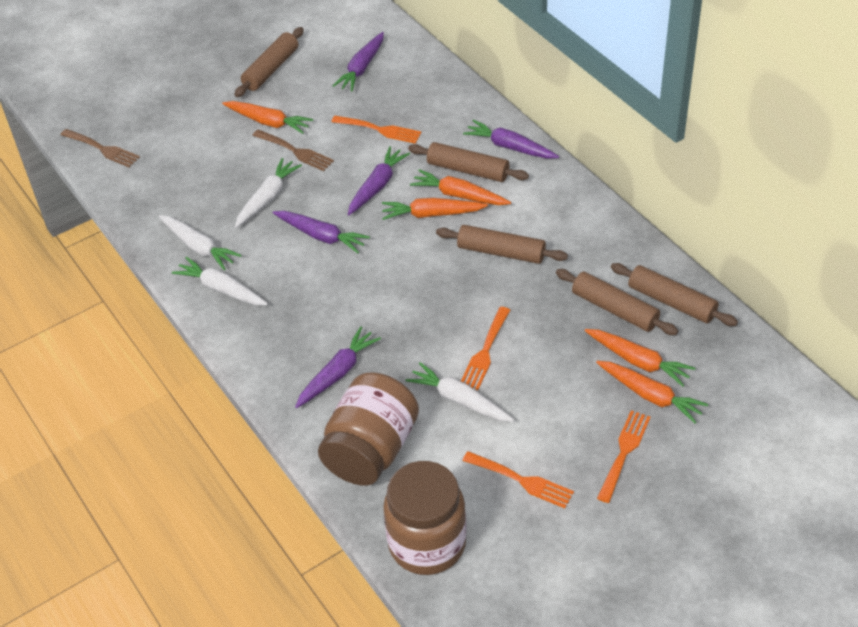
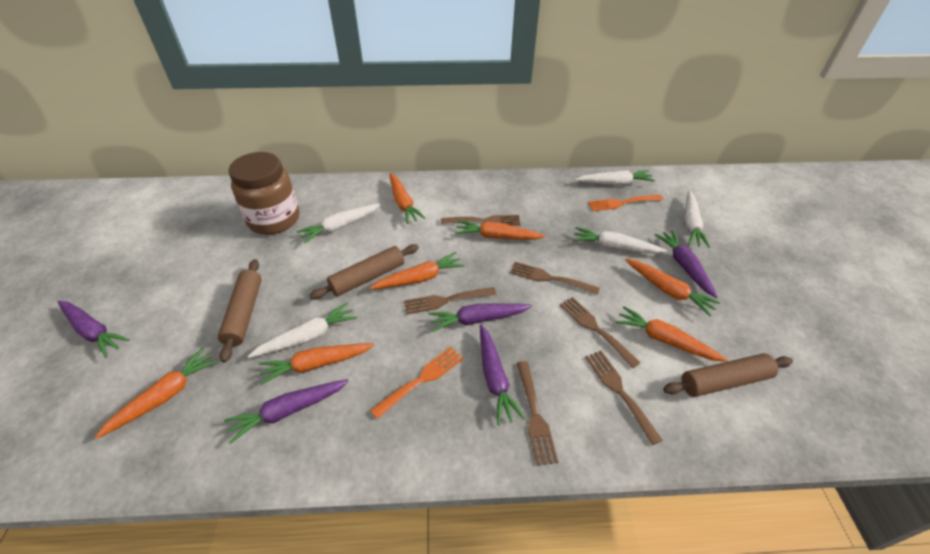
brown fork: [61,129,140,167] [252,130,334,171] = 2 -> [404,287,496,315] [441,215,521,226] [510,262,600,295] [517,361,558,466] [560,297,640,368] [585,351,663,445] = 6
brown jar: [318,373,419,486] [383,461,467,575] = 2 -> [229,152,299,235] = 1
brown rolling pin: [234,27,304,97] [408,142,529,182] [436,225,568,264] [556,269,678,335] [611,263,738,326] = 5 -> [218,259,262,363] [309,244,419,300] [663,353,793,397] = 3
orange carrot: [222,101,313,134] [382,198,488,220] [410,169,511,205] [585,329,695,387] [596,361,708,424] = 5 -> [95,348,218,439] [259,343,374,385] [370,252,465,289] [389,173,426,224] [455,220,545,240] [616,306,728,362] [625,259,721,316] = 7
orange fork: [332,116,421,144] [461,307,510,390] [462,451,574,508] [597,410,651,503] = 4 -> [370,347,463,419] [588,195,663,211] = 2
white carrot: [159,215,242,270] [172,257,268,305] [235,158,302,228] [406,362,514,422] = 4 -> [248,302,357,358] [296,204,380,243] [573,227,667,254] [575,170,655,185] [684,191,710,248] = 5

